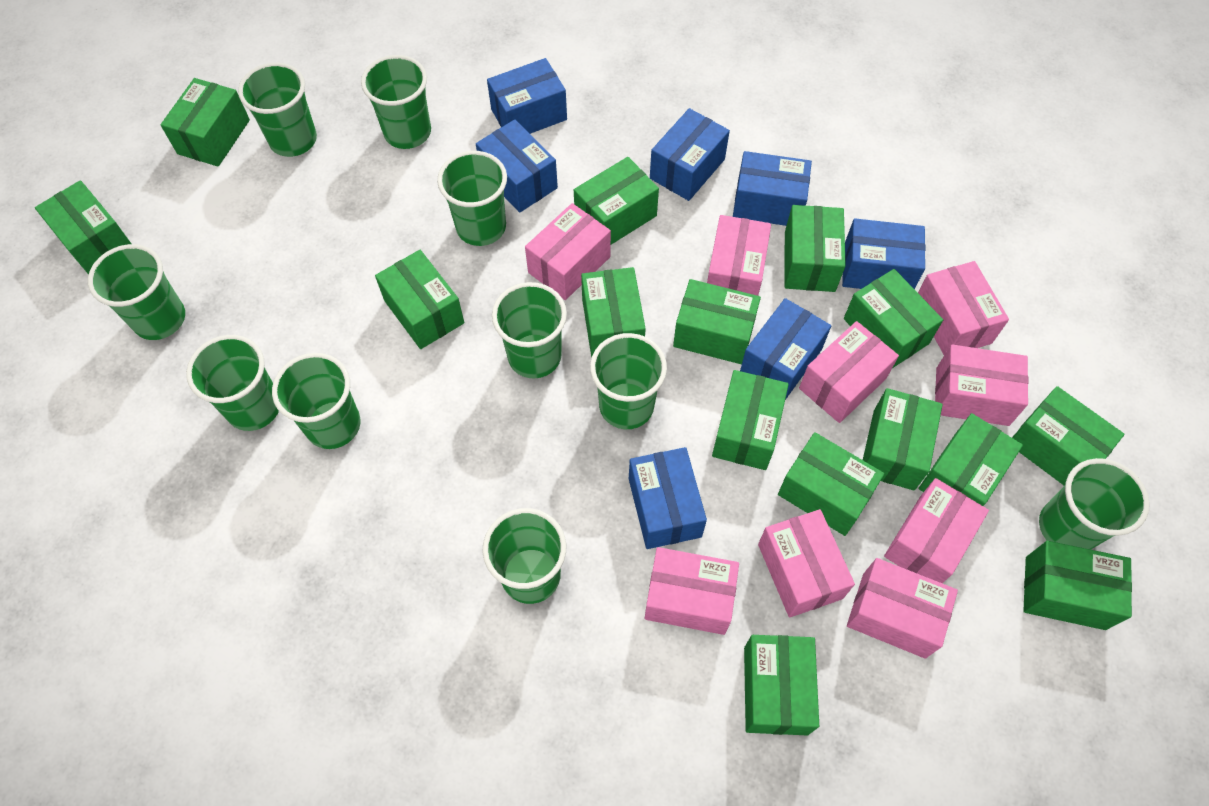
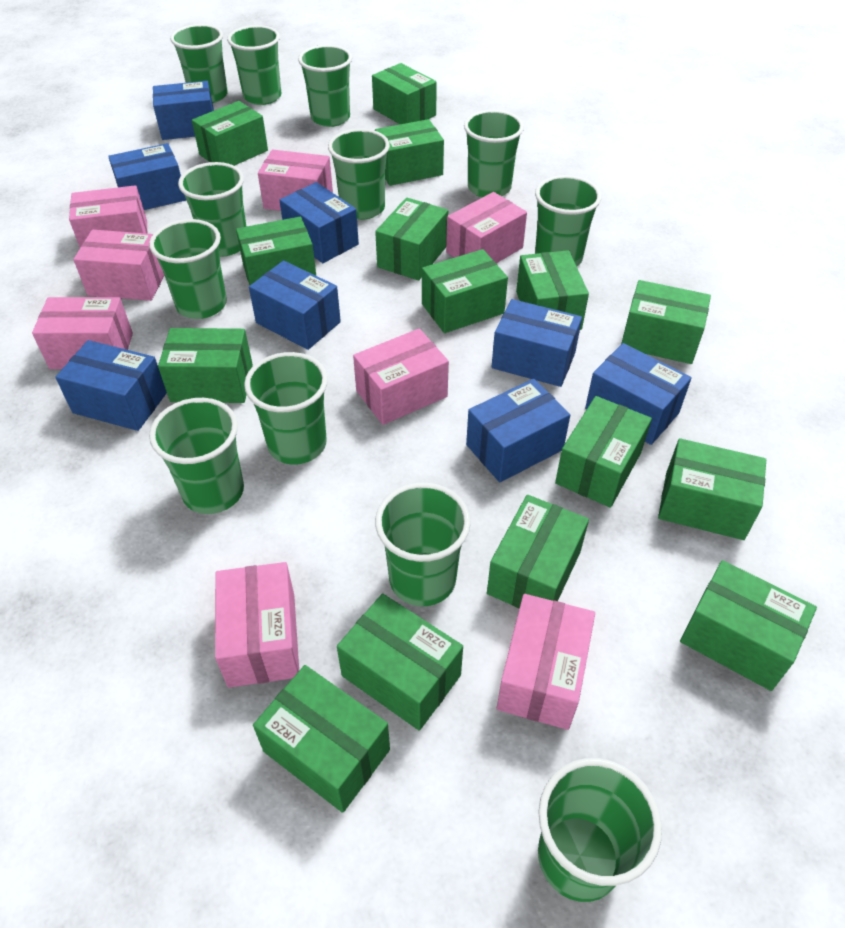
blue box: [476,119,558,213] [487,58,567,134] [629,447,707,549] [650,108,730,201] [733,151,812,226] [740,298,831,400] [842,219,925,289] = 7 -> [55,340,167,431] [108,143,186,210] [153,81,214,140] [249,260,341,350] [279,182,359,263] [466,379,570,482] [492,299,582,387] [585,343,692,445] = 8
green cup: [88,244,185,340] [186,335,279,431] [238,63,317,157] [272,353,360,449] [361,55,431,149] [437,151,507,246] [482,508,566,604] [492,282,567,378] [590,333,667,429] [1039,458,1150,550] = 10 -> [149,219,227,319] [149,398,244,514] [170,24,228,103] [178,162,247,256] [227,25,281,105] [244,352,328,464] [298,45,352,127] [328,129,390,220] [375,483,471,606] [464,110,524,198] [535,175,602,266] [538,758,662,902] = 12
pink box: [525,203,611,300] [645,547,739,635] [707,215,771,296] [758,509,855,617] [799,321,899,423] [847,558,958,659] [884,478,989,583] [918,261,1009,355] [935,344,1028,426] = 9 -> [32,297,133,369] [69,185,148,248] [73,230,164,301] [215,562,299,688] [258,150,333,211] [353,328,449,425] [446,192,527,263] [497,594,595,730] = 8

